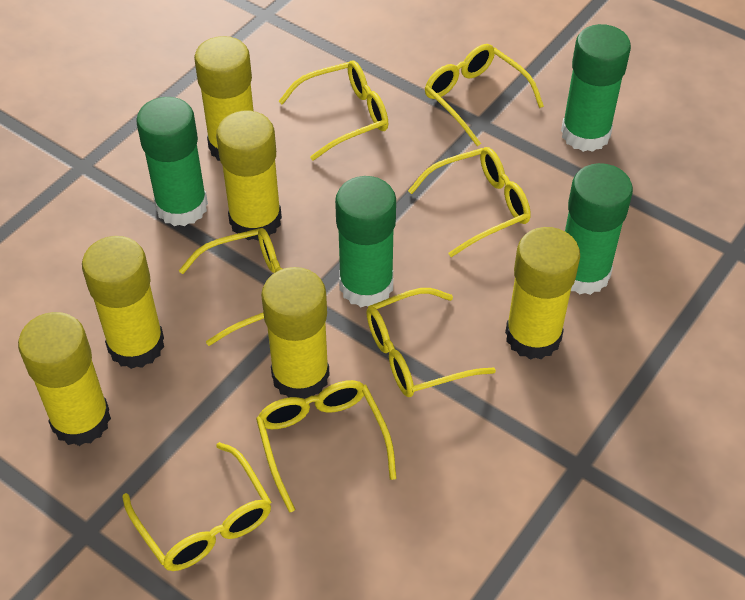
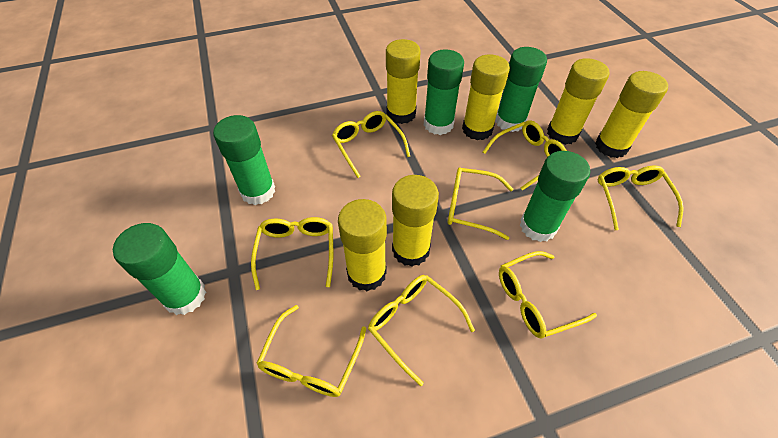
green glue stick: [136,97,208,226] [335,176,396,307] [561,24,631,152] [565,163,633,295] = 4 -> [113,223,206,315] [213,115,275,205] [424,49,464,135] [495,47,547,132] [520,151,590,242] = 5
yellow glasses: [122,442,271,571] [179,228,282,346] [256,380,397,513] [278,61,388,161] [366,288,496,397] [408,147,531,257] [425,44,544,146] = 7 -> [251,217,333,290] [256,305,366,397] [332,111,410,178] [368,275,475,386] [448,168,513,240] [483,120,567,191] [499,251,597,338] [598,165,684,230] = 8

